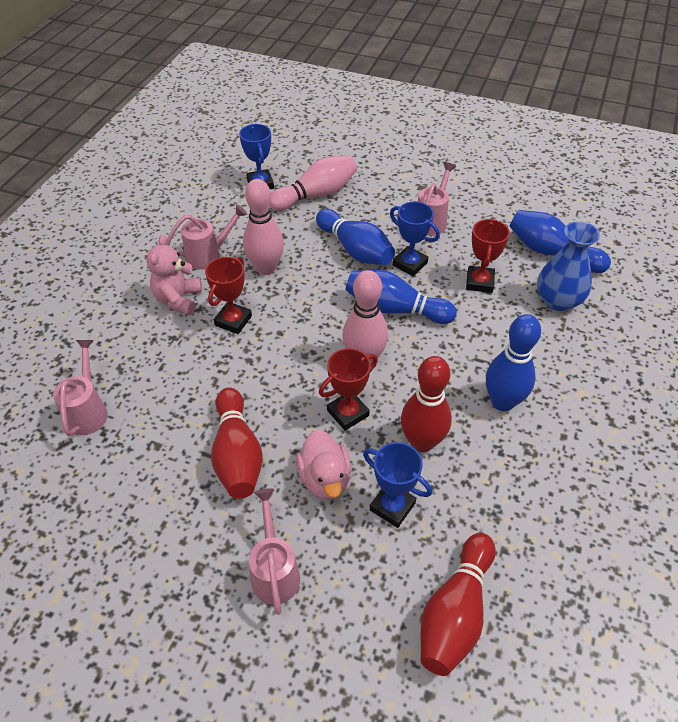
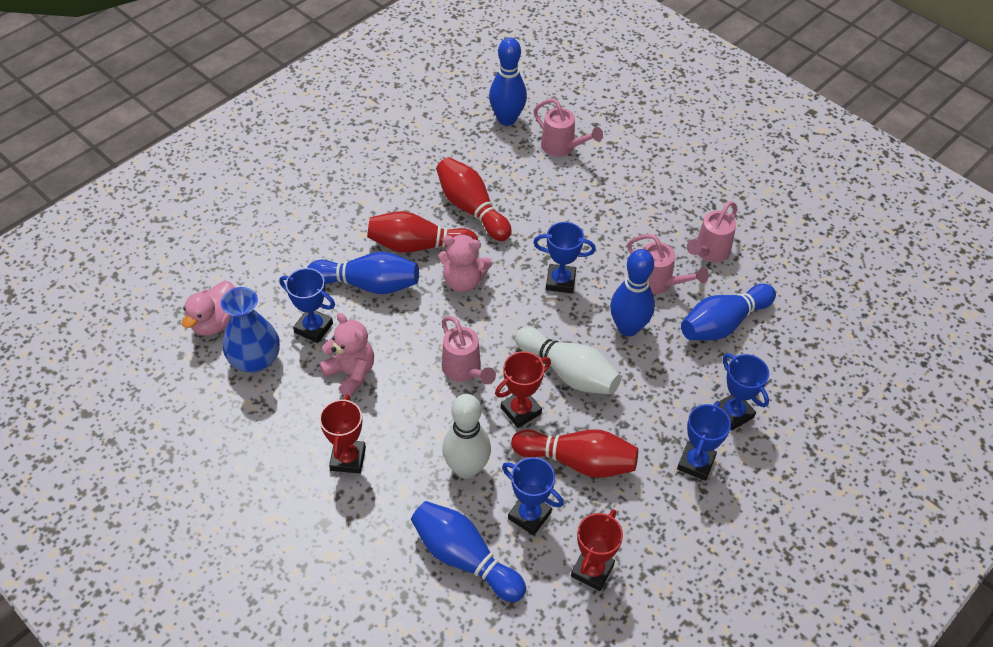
blue bowling pin: [316,209,395,265] [345,270,457,324] [486,314,541,411] [509,210,611,273] = 4 -> [307,252,419,294] [411,501,526,602] [489,37,527,126] [610,249,655,337] [681,284,776,340] = 5
blue trophy: [239,124,274,189] [363,442,432,528] [390,201,440,276] = 3 -> [279,268,335,343] [502,457,564,536] [533,222,596,293] [677,401,731,481] [719,354,769,430] = 5
pink bowling pin: [243,179,284,275] [270,155,357,211] [343,270,388,364] = 3 -> none = 0
pink teddy bear: [146,235,202,315] = 1 -> [319,313,374,397] [438,234,492,292] = 2
white bowling pin: none = 0 -> [442,394,491,479] [515,327,621,395] = 2

